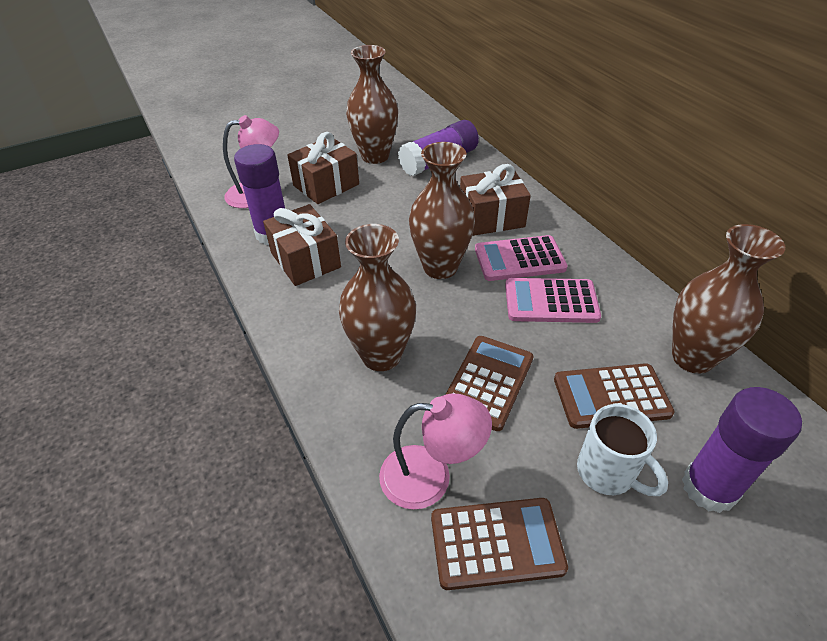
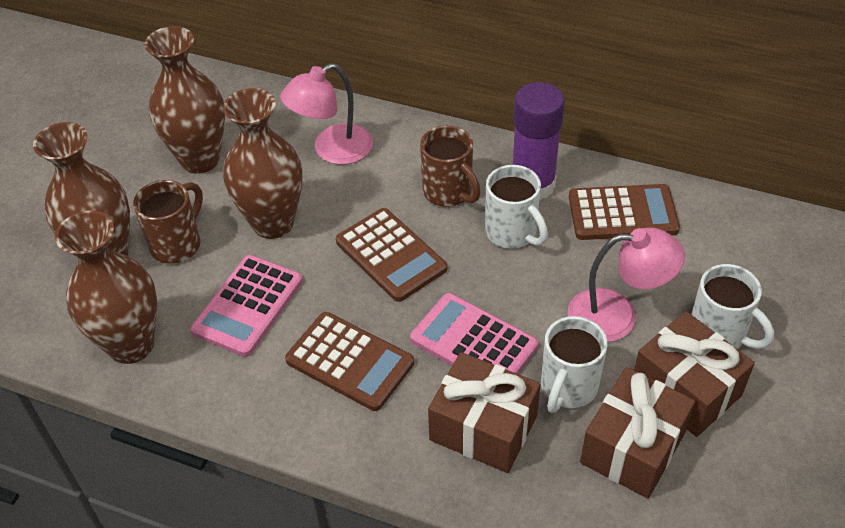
brown mug: none = 0 -> [133,180,203,264] [420,125,481,207] = 2
purple glue stick: [234,144,285,245] [398,120,479,176] [682,387,802,513] = 3 -> [513,82,565,201] = 1
white mug: [577,404,668,496] = 1 -> [485,165,548,249] [541,316,607,413] [691,264,774,349] = 3

